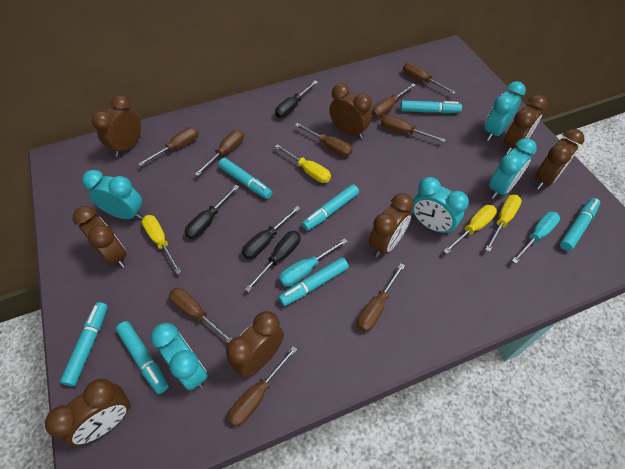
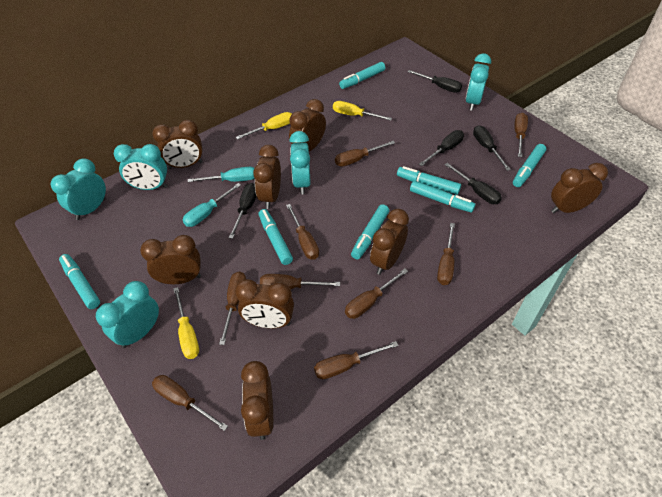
black screwdriver: [185,185,239,239] [242,206,300,259] [245,231,300,292] [275,80,318,118] = 4 -> [229,183,257,239] [407,70,462,93] [419,130,464,166] [445,163,502,204] [473,125,511,171] = 5
yellow screwdriver: [142,215,182,274] [275,144,331,183] [444,205,497,254] [485,195,522,252] = 4 -> [173,287,199,359] [236,112,292,140] [333,101,392,121] = 3

